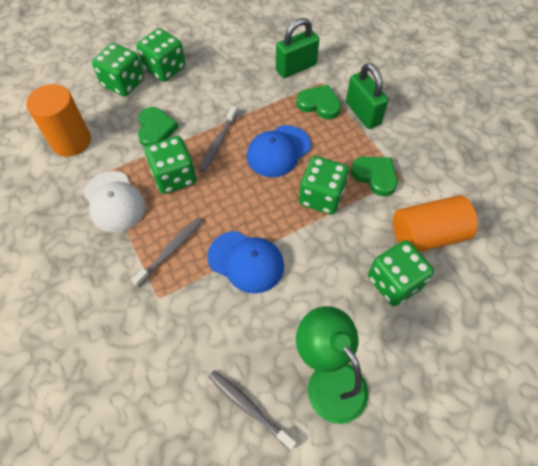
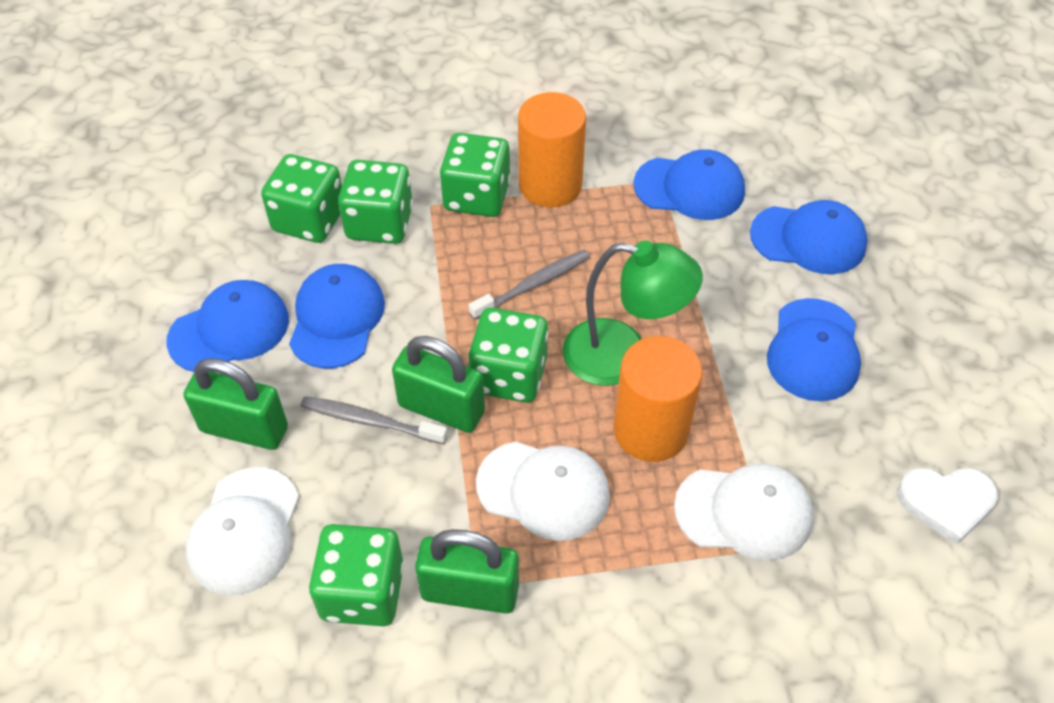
blue cap: [207,231,284,294] [247,125,311,177] = 2 -> [166,280,289,372] [289,264,385,368] [633,149,745,220] [750,200,868,274] [767,298,861,401] = 5
green heart: [138,107,178,147] [296,85,341,119] [351,157,398,196] = 3 -> none = 0
green padlock: [276,18,320,78] [346,63,389,129] = 2 -> [184,358,288,450] [392,336,485,433] [415,529,519,614] = 3
grey toothbrush: [131,218,202,287] [199,106,238,172] [209,371,296,451] = 3 -> [301,396,448,444] [469,250,590,320] = 2
white cap: [83,171,146,233] = 1 -> [186,467,299,595] [476,441,610,541] [674,464,813,561] = 3
white heart: none = 0 -> [897,468,998,545] = 1

